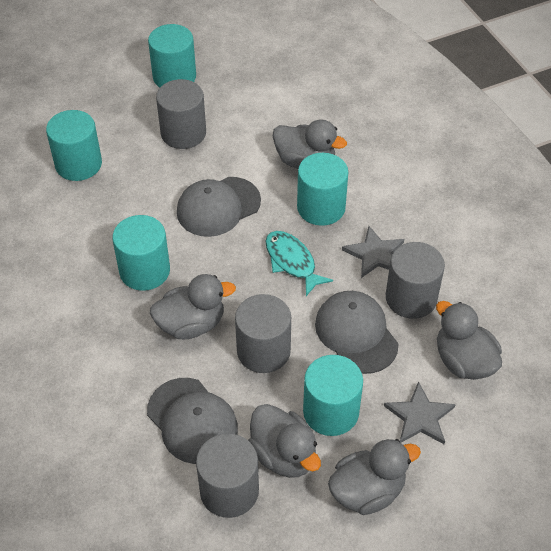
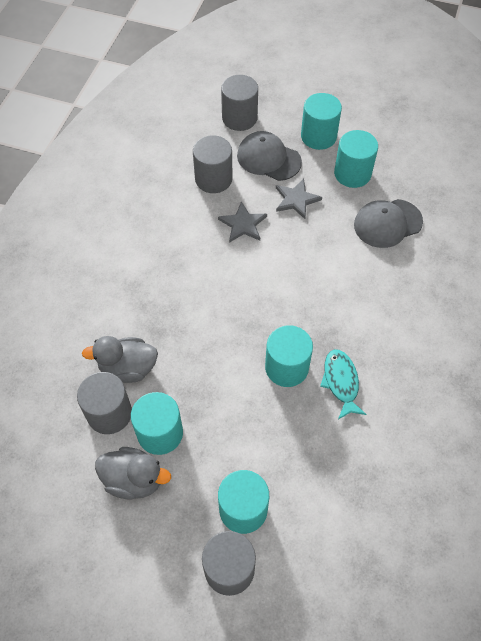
grey cap: [147,378,238,464] [177,177,261,237] [315,291,399,374] = 3 -> [237,131,302,181] [354,199,423,248] = 2
grey duck: [150,274,236,339] [248,404,321,478] [273,120,347,169] [328,439,421,515] [436,301,502,380] = 5 -> [82,336,158,383] [95,447,171,500] = 2

